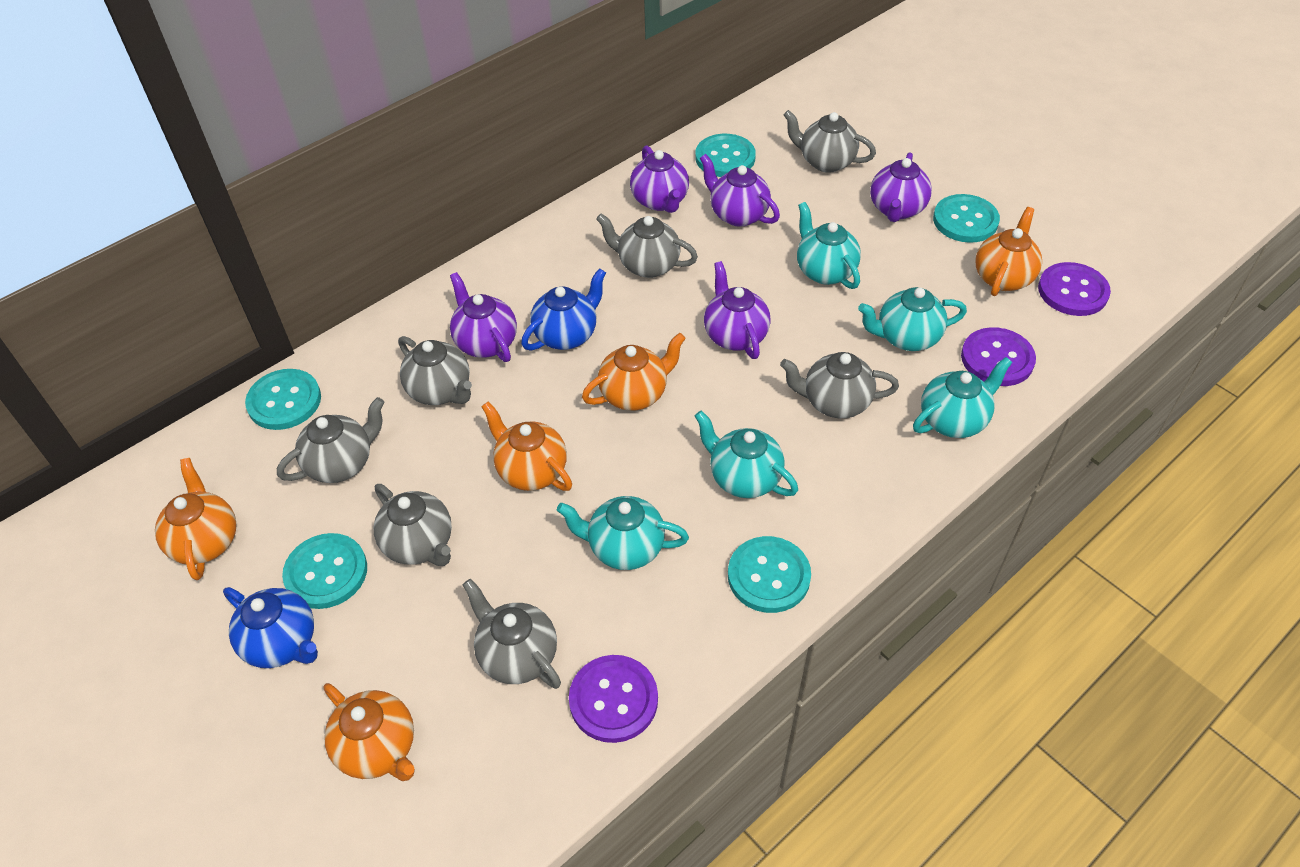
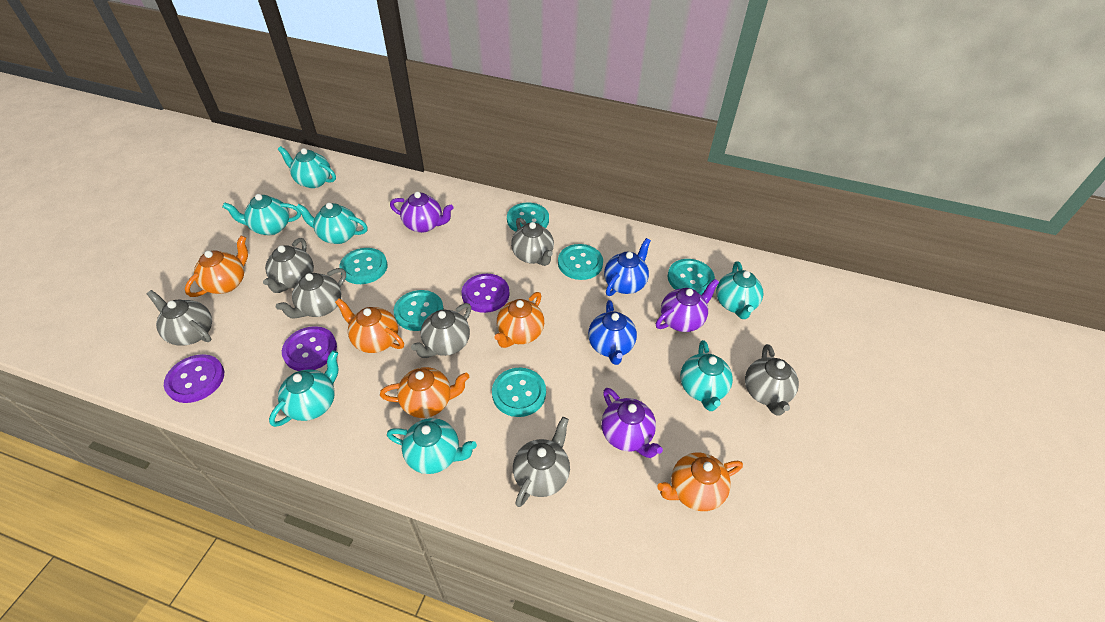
purple teapot: [450,272,517,362] [630,145,689,213] [700,154,780,227] [704,261,771,359] [870,152,932,222] = 5 -> [390,192,453,233] [601,388,663,458] [656,279,719,332] = 3
turquoise button: [245,369,321,430] [282,533,367,609] [695,134,756,177] [728,536,811,613] [933,194,1000,243] = 5 -> [339,248,387,284] [393,290,444,331] [492,368,546,417] [507,203,549,232] [558,244,603,280] [668,259,715,295] = 6
turquoise teapot: [557,496,689,570] [695,411,798,498] [797,202,861,289] [858,287,967,351] [913,357,1013,438] = 5 -> [222,194,301,235] [269,350,338,427] [278,146,336,188] [296,203,368,244] [387,418,477,474] [680,340,733,411] [716,261,763,319] = 7

